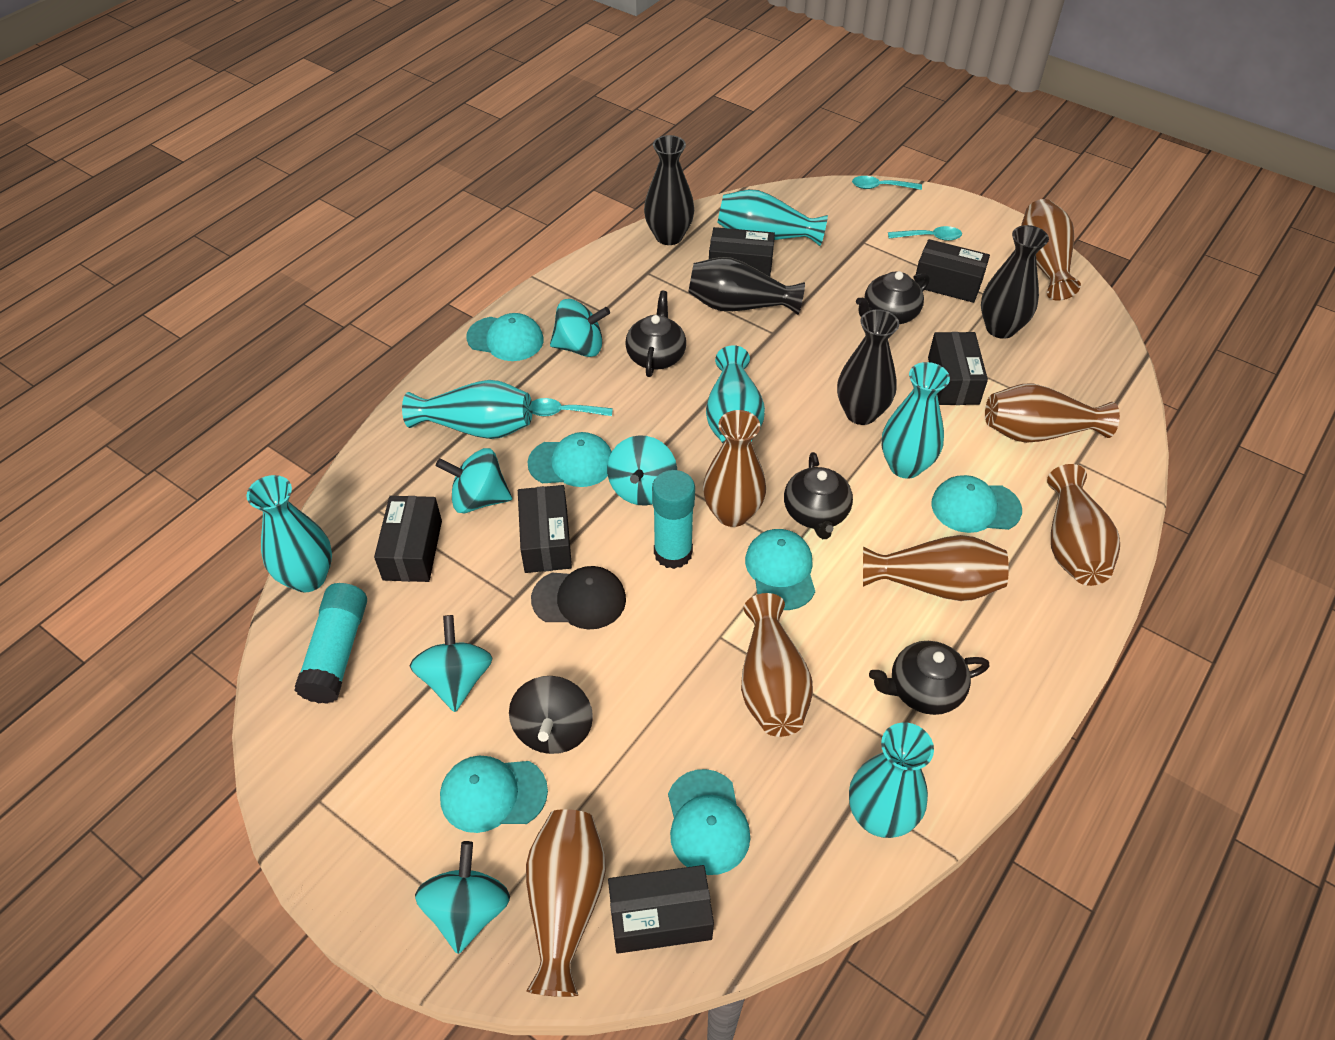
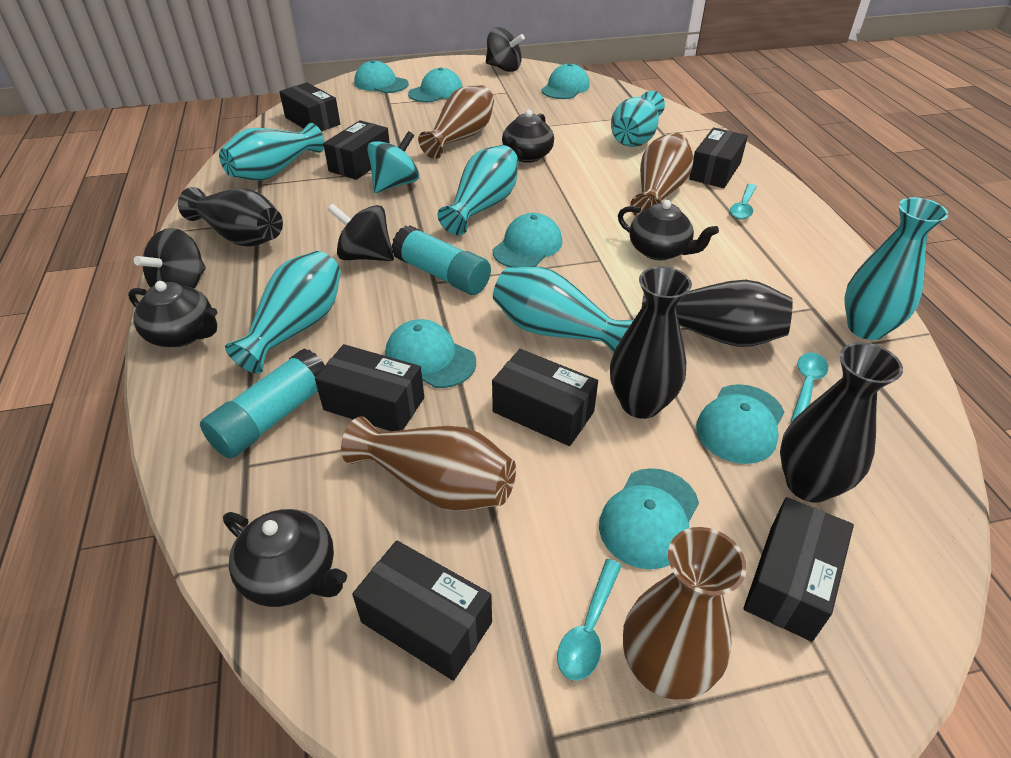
black box: [374,496,442,582] [518,485,572,573] [608,865,714,954] [709,227,775,277] [914,239,990,303] [928,332,988,405] = 6 -> [279,82,340,132] [315,344,424,431] [323,120,390,180] [352,540,492,681] [492,349,598,446] [689,128,748,188] [744,497,854,642] = 7
black cap: [531,566,626,629] = 1 -> none = 0
black spinning top: [509,676,593,754] = 1 -> [134,228,206,288] [327,203,394,261] [486,27,525,72] = 3
brown vase: [526,809,606,997] [703,410,766,527] [741,593,813,737] [863,535,1009,601] [985,383,1120,443] [1021,199,1081,301] [1047,464,1120,586] = 7 -> [341,416,516,511] [418,85,494,159] [623,527,747,700] [630,133,694,216] = 4
turquoise cap: [440,756,548,833] [466,313,544,361] [527,432,612,487] [668,769,750,875] [745,529,815,610] [931,475,1022,533] = 6 -> [354,60,409,93] [385,319,476,388] [408,67,463,102] [493,213,562,267] [541,63,590,99] [599,468,699,569] [696,384,785,464] = 7
turquoise spinning top: [410,615,493,712] [415,841,510,954] [436,448,512,513] [550,299,610,357] [607,435,677,506] = 5 -> [367,131,419,193] = 1

